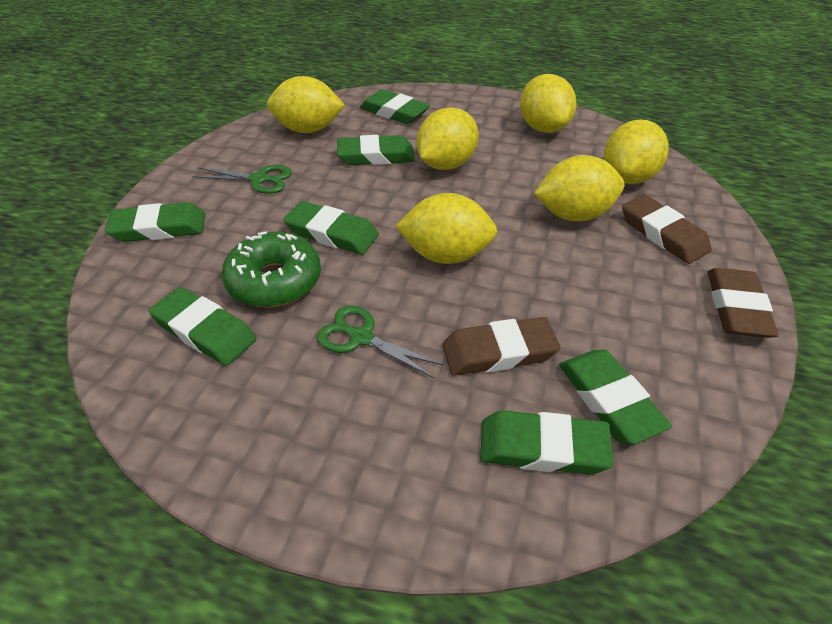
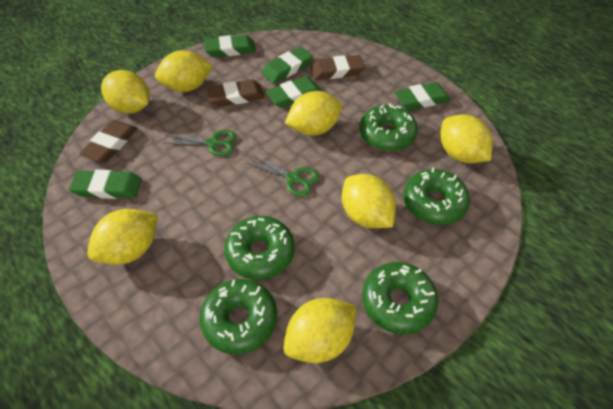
green donut: [221,231,321,308] = 1 -> [200,279,277,354] [224,216,294,280] [360,104,418,151] [362,262,438,334] [403,168,470,225] = 5
green eraser: [105,202,205,242] [149,287,256,366] [284,201,379,255] [337,135,415,165] [360,90,430,124] [480,410,614,475] [559,349,672,444] = 7 -> [69,170,142,199] [204,35,256,57] [262,47,313,84] [265,76,321,108] [394,82,451,110] = 5
yellow lemon: [267,76,345,133] [396,193,497,264] [417,107,479,170] [520,74,577,133] [534,155,625,222] [604,119,669,184] = 6 -> [87,209,158,265] [101,70,149,114] [155,50,213,92] [283,298,356,363] [285,91,342,135] [342,174,396,228] [441,115,493,163] = 7

